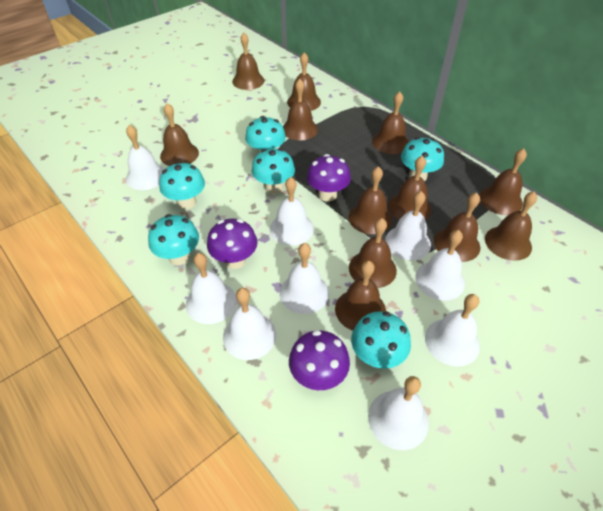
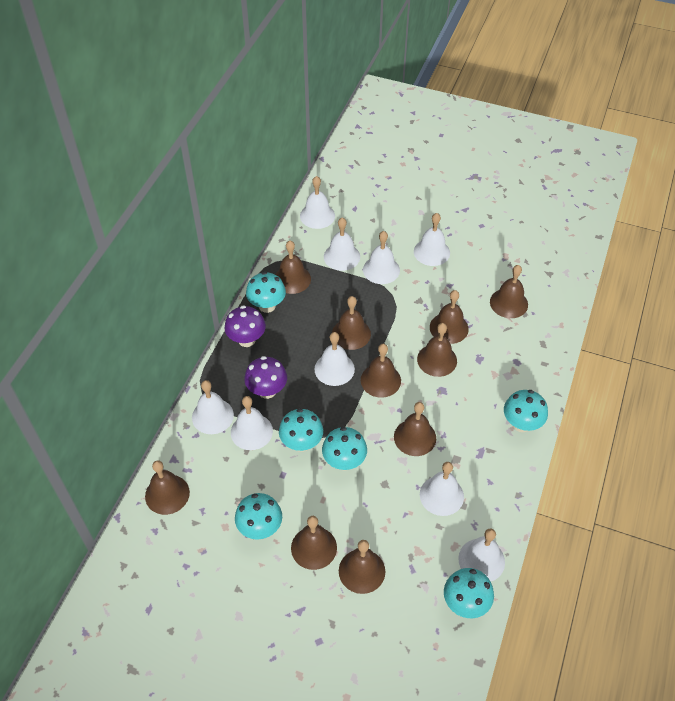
brown bell: [160,103,199,166] [232,33,264,90] [283,79,318,140] [287,52,321,111] [335,261,386,331] [349,166,392,234] [349,218,397,288] [372,91,409,154] [388,156,431,220] [434,193,480,262] [480,148,527,215] [485,191,537,261] = 12 -> [145,460,190,515] [275,241,311,294] [291,516,337,570] [332,296,371,350] [339,540,385,594] [361,344,401,398] [394,402,436,456] [417,323,457,377] [430,290,469,344] [490,265,528,318] = 10
purple mushroom: [207,218,258,269] [289,330,350,390] [307,154,351,202] = 3 -> [224,305,266,347] [244,356,287,399] = 2

